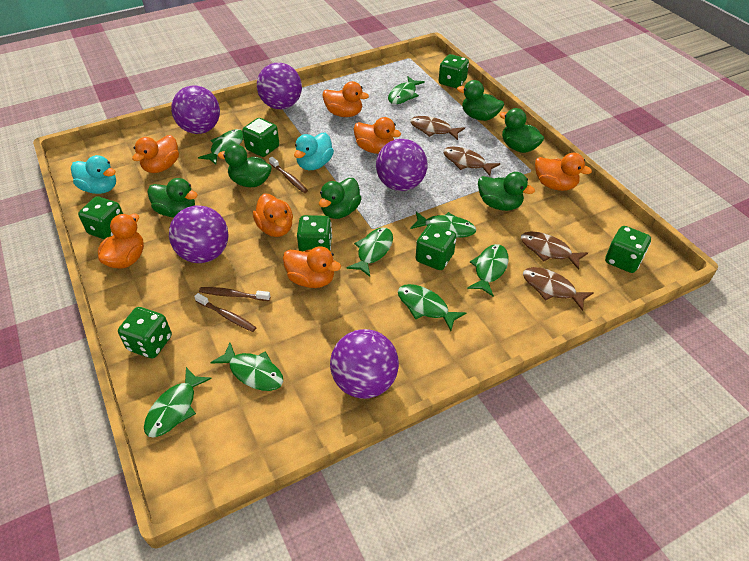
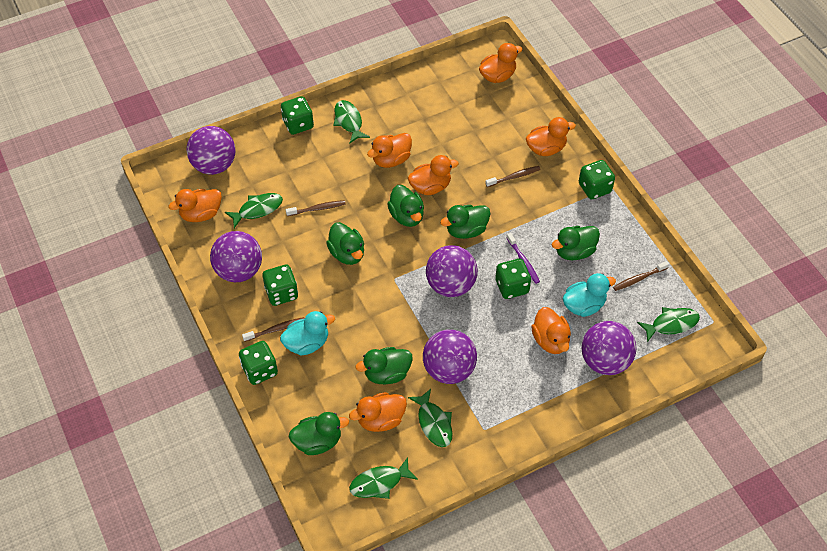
brown fish: [410,116,465,140] [443,147,500,176] [521,231,588,270] [523,267,594,311] = 4 -> none = 0
brown toothbrush: [194,293,257,332] [199,287,270,301] [269,157,308,193] = 3 -> [242,317,305,342] [286,200,346,216] [485,166,541,187] [613,261,669,291] = 4
green dice: [78,196,123,239] [118,307,172,358] [242,118,279,157] [297,215,332,252] [416,224,456,270] [439,54,469,88] [605,226,651,273] = 7 -> [239,341,278,385] [263,265,298,306] [281,96,314,135] [495,259,531,299] [579,160,615,200] = 5
green fish: [144,367,212,438] [198,129,244,165] [210,343,283,391] [346,227,393,277] [388,77,425,104] [398,284,466,331] [410,212,476,238] [467,244,509,297] = 8 -> [225,193,283,228] [333,100,370,143] [349,457,418,499] [408,389,453,447] [637,307,700,342] = 5
purple toothbrush: none = 0 -> [507,233,540,284] = 1

